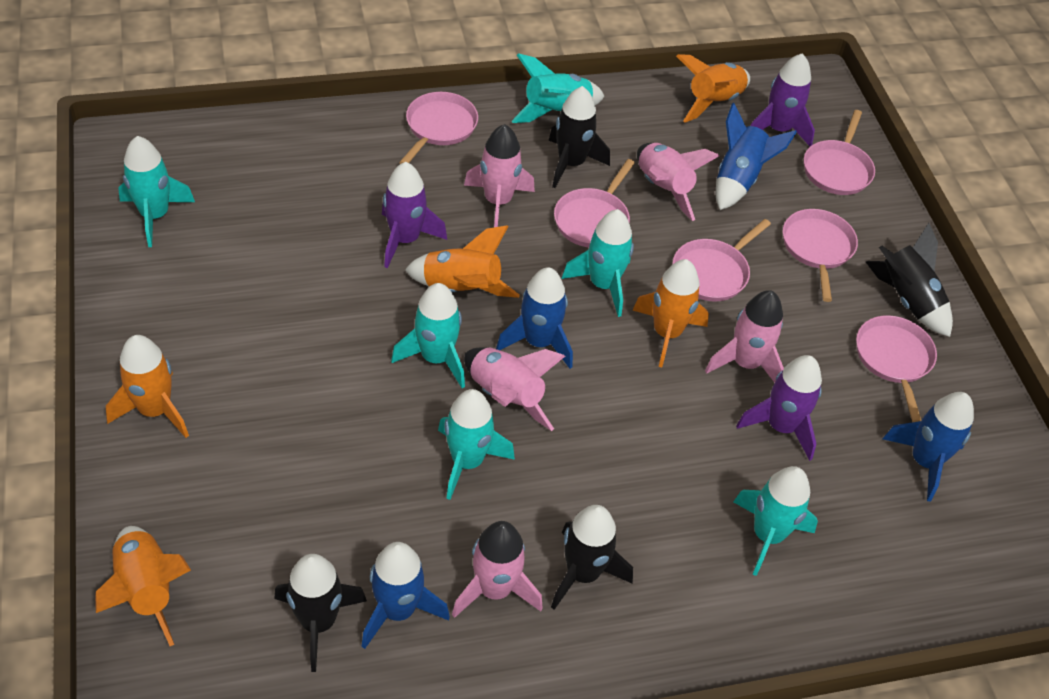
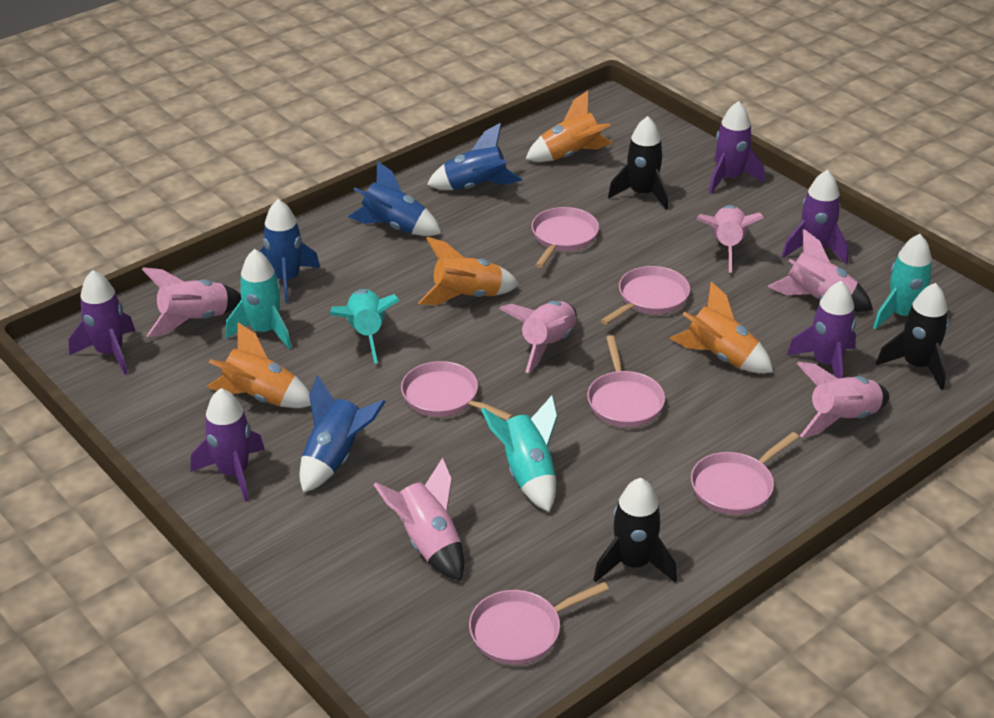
black rocket: [274,554,367,672] [549,86,610,188] [551,505,633,610] [866,223,953,337] = 4 -> [593,478,677,583] [608,116,668,210] [876,283,949,390] = 3
orange rocket: [95,526,191,646] [106,335,189,438] [405,225,520,298] [633,259,709,367] [676,54,750,123] = 5 -> [207,322,311,408] [418,237,519,305] [526,90,612,162] [670,281,773,373] = 4
pink rocket: [452,521,543,618] [464,124,535,227] [464,347,565,431] [637,143,719,221] [705,290,784,383] = 5 -> [142,267,241,337] [373,458,464,581] [499,301,577,373] [696,205,764,273] [768,229,873,312] [797,362,889,438] = 6
purple rocket: [382,162,447,268] [736,355,822,461] [751,53,815,146] = 3 -> [69,270,135,375] [191,388,265,502] [709,101,765,194] [782,170,848,264] [787,281,856,379] = 5
turquoise rocket: [118,136,195,247] [391,283,465,388] [438,389,515,500] [512,53,605,123] [562,209,634,317] [733,466,818,576] = 6 -> [226,249,292,349] [329,289,400,364] [481,395,558,512] [873,234,932,330] = 4

